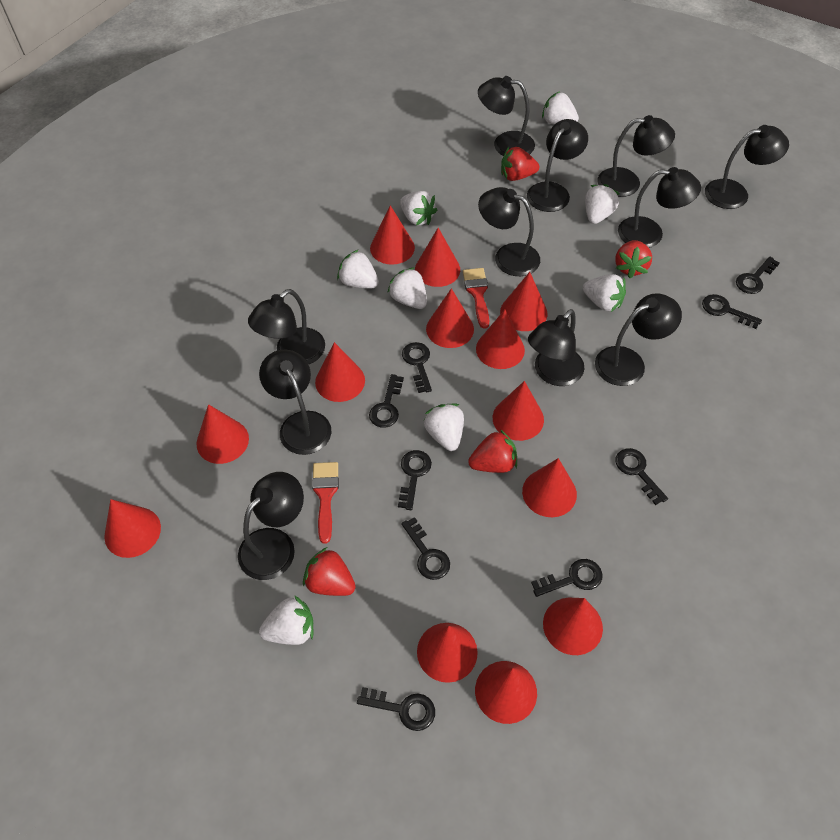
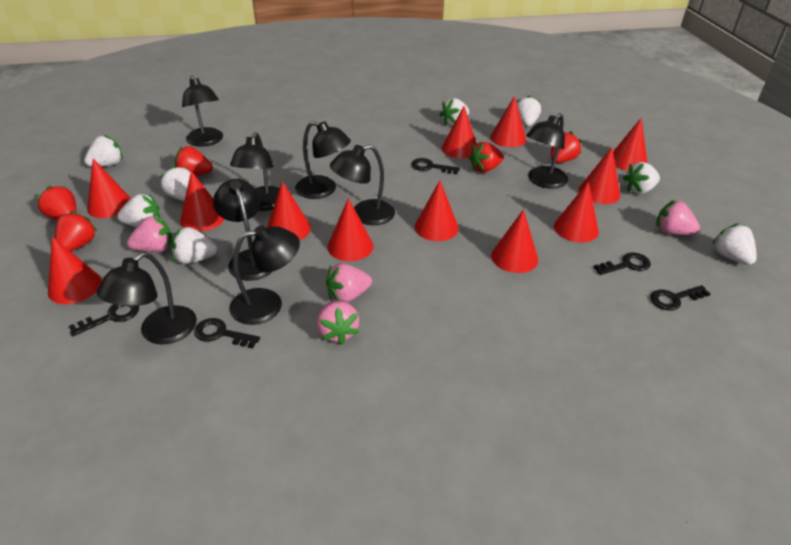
black key: [357,687,435,731] [369,374,404,428] [398,450,432,510] [401,517,450,580] [402,342,432,393] [531,559,603,597] [615,448,668,505] [702,294,762,329] [736,257,780,294] = 9 -> [69,304,139,337] [194,318,260,349] [411,158,460,174] [594,253,651,275] [650,285,710,311] = 5
black lamp: [238,472,304,580] [248,289,325,365] [259,349,331,455] [478,76,535,156] [478,187,540,276] [527,119,588,212] [528,309,585,386] [595,293,682,386] [597,115,675,197] [618,167,701,248] [705,125,789,209] = 11 -> [97,252,197,344] [182,76,223,147] [213,179,272,281] [229,225,300,325] [230,132,280,211] [295,121,351,199] [330,144,395,225] [526,113,568,189] = 8
pink strawberry: none = 0 -> [127,215,172,252] [317,301,359,345] [326,263,372,302] [656,200,700,235] = 4
red brush: [312,462,339,544] [463,268,489,329] = 2 -> none = 0
red cone: [104,499,161,558] [197,404,249,464] [315,342,365,402] [370,205,415,265] [415,228,460,287] [417,623,478,683] [426,288,474,348] [475,661,537,724] [476,310,525,369] [493,381,544,441] [500,272,547,331] [522,458,577,517] [543,598,603,655] = 13 -> [48,237,102,304] [87,159,131,218] [180,171,224,232] [267,181,311,240] [328,198,373,261] [415,181,459,241] [442,106,477,158] [490,96,526,147] [491,209,538,273] [554,182,599,243] [579,147,620,204] [613,118,647,171] = 12
red strawberry: [303,547,356,596] [468,429,517,473] [501,147,539,181] [615,240,652,278] = 4 -> [35,186,76,220] [55,211,98,251] [175,146,213,176] [469,142,504,173] [551,131,582,163] = 5

